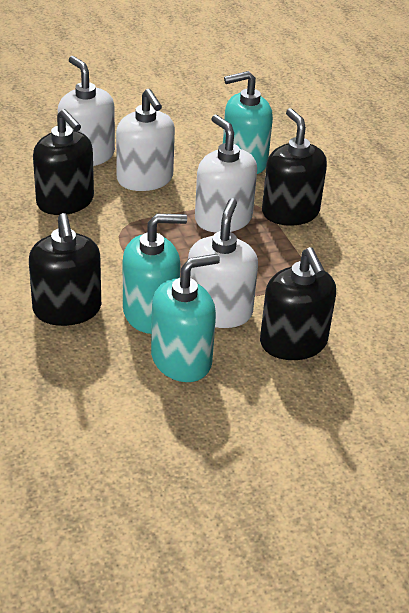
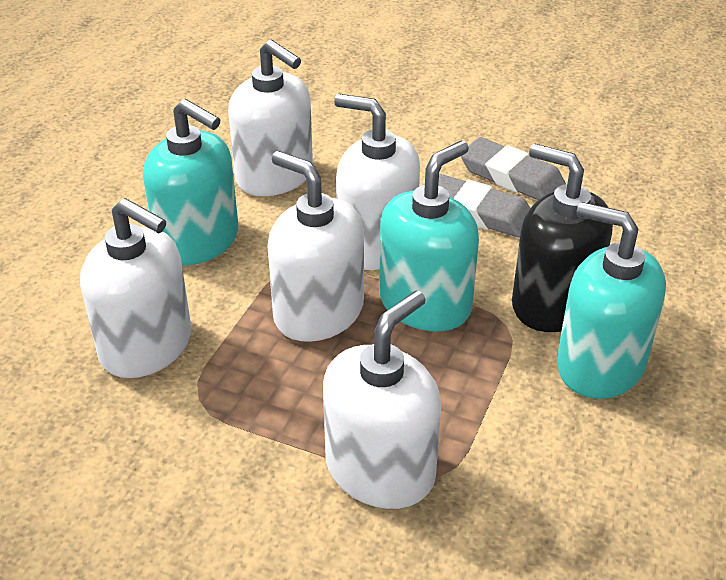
black soap dispenser: [29,213,101,326] [33,109,94,215] [260,247,336,360] [262,108,327,225] = 4 -> [512,144,613,332] = 1
grey eraser: none = 0 -> [438,174,530,238] [461,137,566,200] = 2
white soap dispenser: [58,56,115,166] [116,89,175,191] [188,198,258,328] [195,115,257,233] = 4 -> [80,198,191,378] [228,40,313,196] [267,151,364,342] [323,290,441,509] [334,94,420,270] = 5

